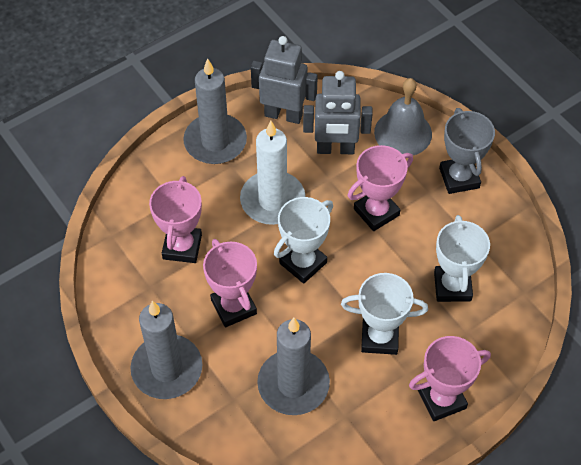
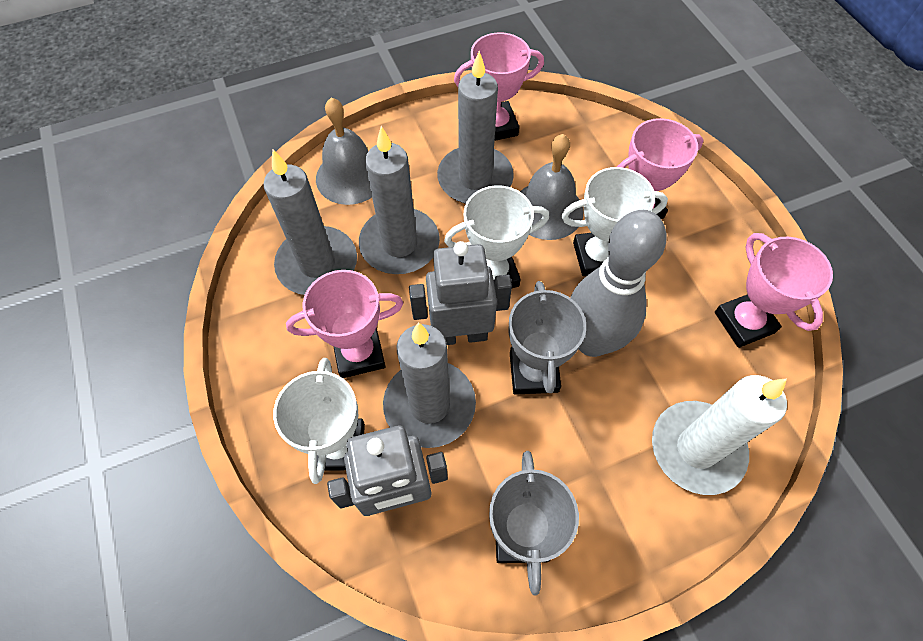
grey bell: [374,78,432,155] = 1 -> [316,97,372,205] [520,134,584,240] = 2
grey bowling pin: none = 0 -> [570,210,666,357] = 1
grey candle: [130,301,202,399] [183,58,247,164] [257,318,330,415] = 3 -> [264,150,357,295] [359,126,440,274] [383,322,476,448] [437,51,514,204] = 4
grey trophy: [439,108,495,194] = 1 -> [489,451,579,596] [509,281,586,395] = 2

